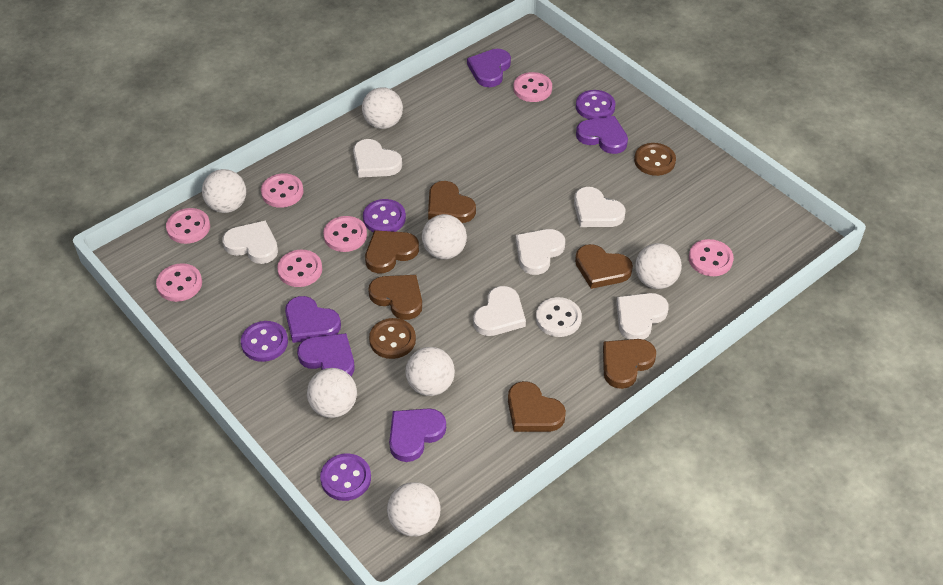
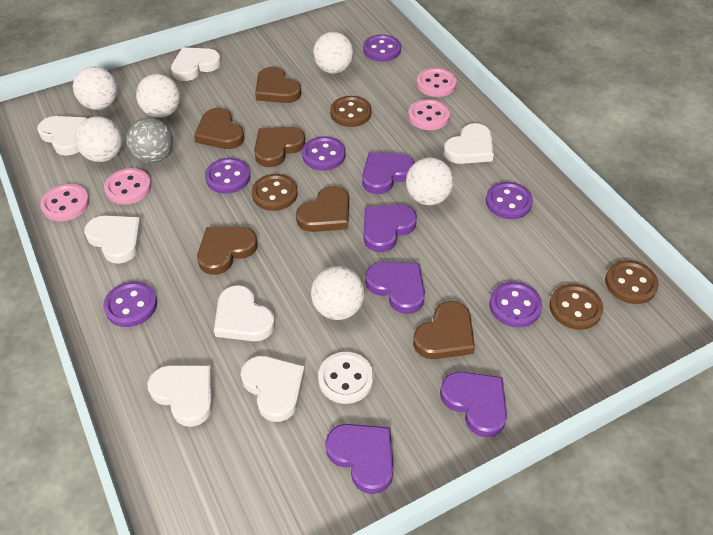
brown button: [369,318,416,359] [634,143,676,176] = 2 -> [252,174,298,211] [330,96,371,127] [549,284,603,330] [605,260,659,304] = 4
grey ball: none = 0 -> [126,117,173,163] = 1
pink button: [156,263,202,302] [166,208,210,244] [261,173,304,208] [277,250,322,287] [323,216,367,252] [513,72,552,102] [689,239,734,276] = 7 -> [40,184,90,221] [104,168,151,205] [408,99,450,130] [417,68,457,97] = 4
purple button: [241,321,288,362] [320,453,371,501] [363,199,406,232] [576,90,615,120] = 4 -> [103,281,157,327] [205,158,250,194] [302,136,346,171] [363,35,401,61] [486,182,533,219] [489,282,542,327] = 6
white ball: [202,169,246,213] [307,368,357,418] [362,87,403,129] [387,482,441,537] [405,347,455,396] [422,214,467,259] [635,243,682,289] = 7 -> [73,66,118,110] [75,116,123,162] [136,74,180,118] [311,266,365,320] [313,32,353,74] [406,158,454,205] = 6
white heart: [222,221,278,264] [353,139,402,178] [473,286,526,336] [516,229,565,275] [574,187,626,227] [616,293,669,340] = 6 -> [37,116,87,156] [84,216,142,264] [147,365,213,427] [171,47,221,81] [214,285,275,341] [241,356,305,422] [444,123,494,164] = 7

